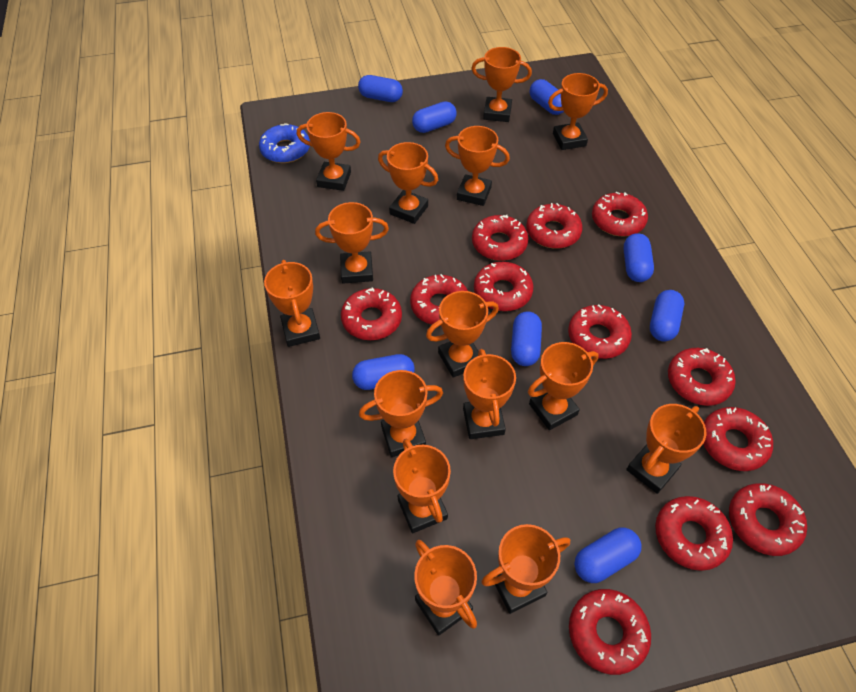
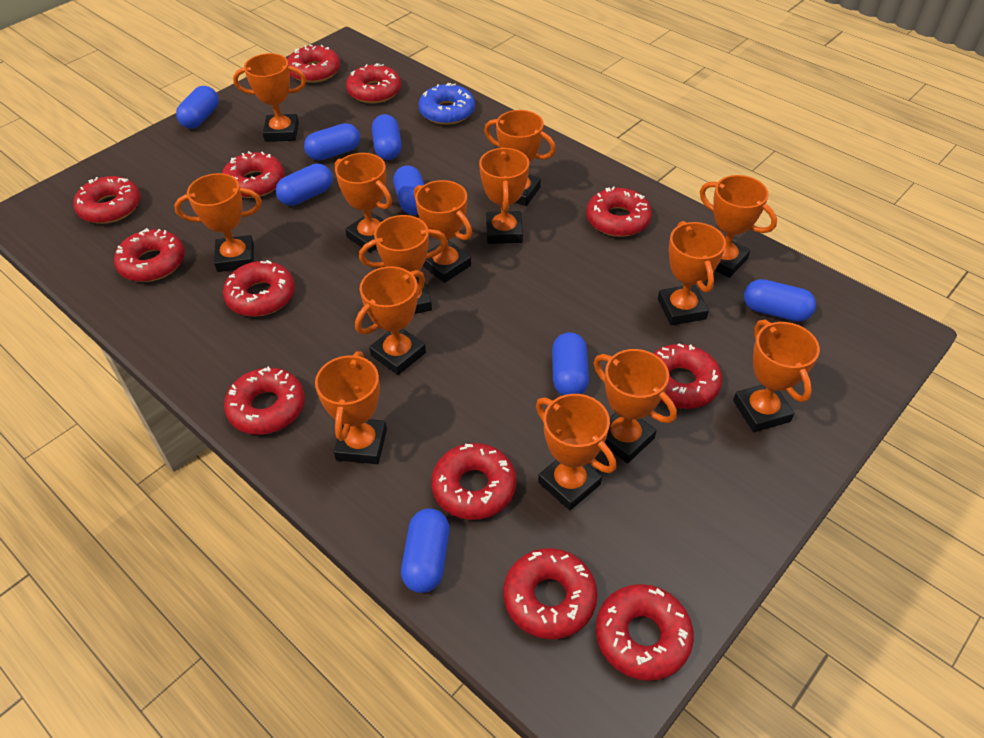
orange trophy: [264,260,320,347] [297,112,361,191] [315,202,389,284] [359,370,443,457] [378,142,438,224] [393,439,451,533] [414,540,477,636] [426,291,499,378] [445,126,510,206] [463,349,516,439] [471,47,532,122] [481,524,570,614] [528,342,599,430] [548,73,608,150] [626,404,706,494] = 15 -> [174,173,262,272] [233,53,306,142] [315,351,387,464] [335,153,392,253] [355,266,426,375] [359,215,447,314] [414,180,472,283] [479,147,529,244] [484,110,556,206] [536,394,616,510] [594,349,677,463] [658,221,726,325] [700,175,777,278] [733,320,820,432] = 14

